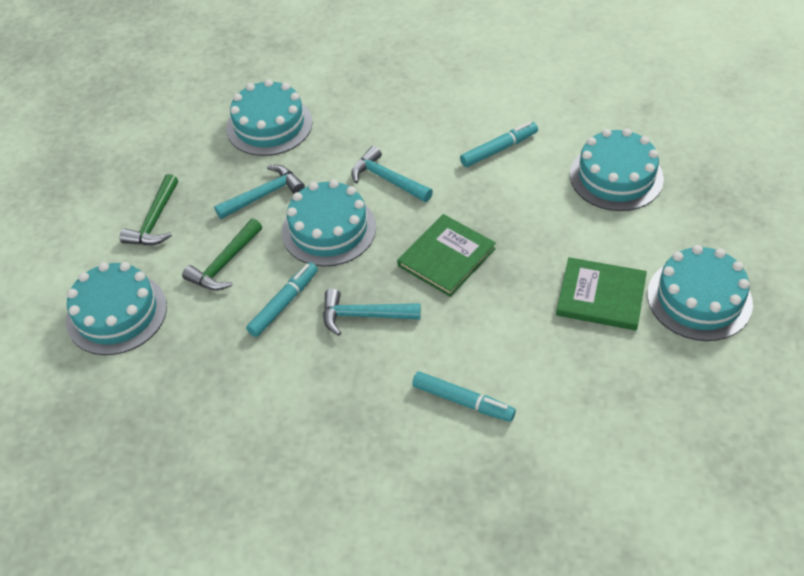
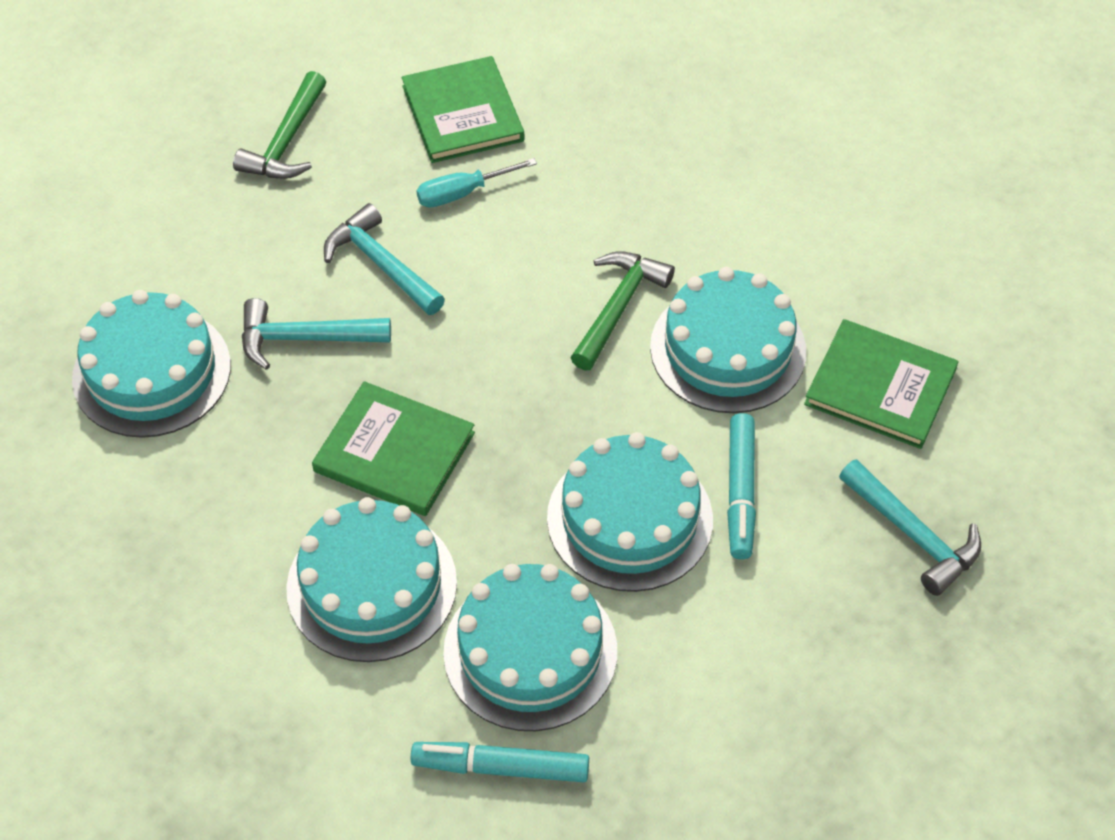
green book: [397,214,496,297] [556,257,647,330] = 2 -> [312,381,475,516] [402,56,524,163] [804,319,959,449] = 3
turquoise marker: [246,262,318,337] [412,372,516,422] [460,122,538,167] = 3 -> [411,742,589,782] [727,413,756,560] = 2
turquoise screwdriver: none = 0 -> [416,158,537,208] = 1

